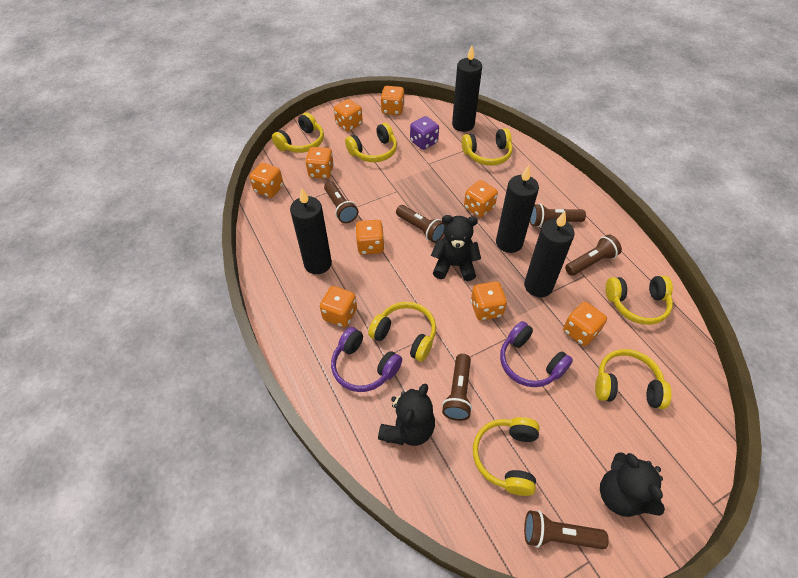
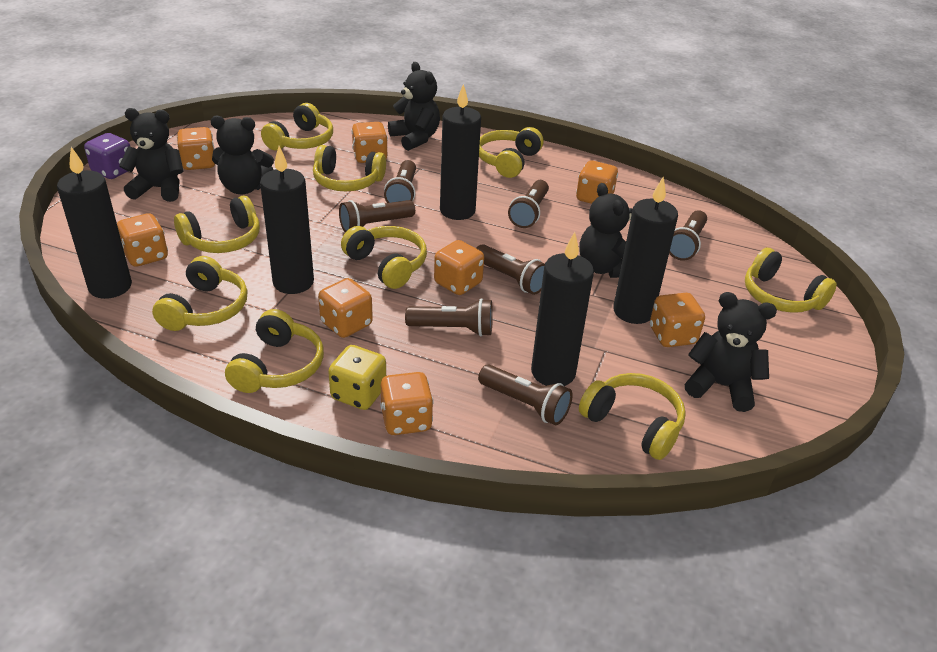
black candle: [290,187,332,274] [452,45,482,132] [496,165,539,253] [524,211,575,297] = 4 -> [57,147,132,299] [260,146,314,294] [440,84,481,220] [531,232,594,386] [613,177,678,324] = 5
black teddy bear: [378,384,435,446] [431,215,481,281] [600,452,665,517] = 3 -> [119,108,183,202] [210,116,274,194] [388,62,440,151] [580,183,633,278] [685,292,777,412] = 5
brown flashlight: [324,181,358,223] [396,205,445,243] [442,354,472,421] [524,510,609,549] [530,203,586,227] [565,235,622,276] = 6 -> [339,200,415,233] [384,160,416,203] [405,298,493,336] [476,244,545,295] [478,364,573,425] [508,180,549,228] [669,210,707,260] = 7
orange dice: [249,163,283,198] [305,147,334,179] [320,286,357,327] [334,99,363,132] [355,220,385,255] [380,86,405,115] [464,180,498,217] [471,281,507,320] [563,302,607,346] = 9 -> [117,213,168,267] [177,127,215,170] [318,278,373,338] [352,122,388,163] [380,372,434,435] [434,240,484,295] [576,161,618,204] [650,293,705,347] = 8
purple headphones: [331,327,402,392] [500,321,573,387] = 2 -> none = 0
yellow dice: none = 0 -> [328,345,386,410] = 1
yellow headphones: [272,112,324,153] [345,123,397,162] [368,302,436,362] [462,128,513,166] [473,417,540,496] [595,349,672,409] [606,276,673,325] = 7 -> [152,256,247,331] [174,195,260,253] [225,309,324,393] [261,103,333,150] [313,145,386,191] [341,226,427,289] [479,127,543,178] [579,373,686,460] [745,248,837,313] = 9

